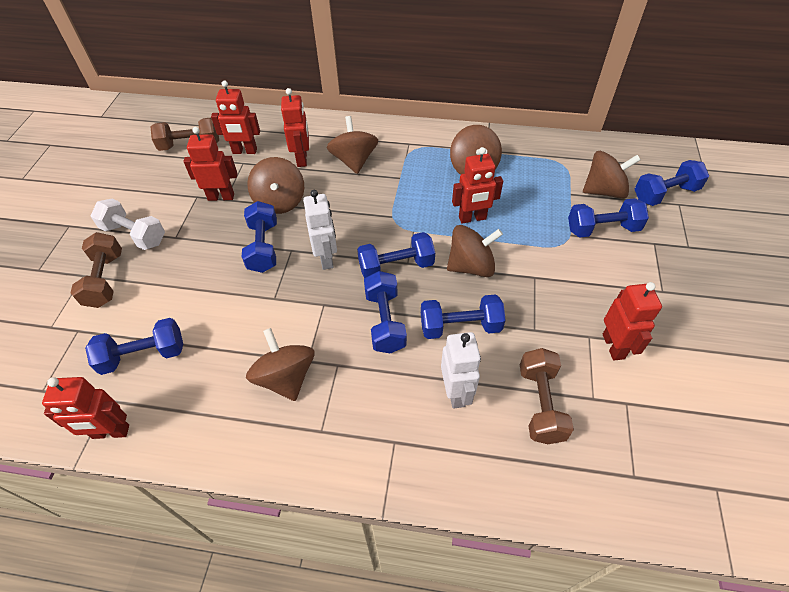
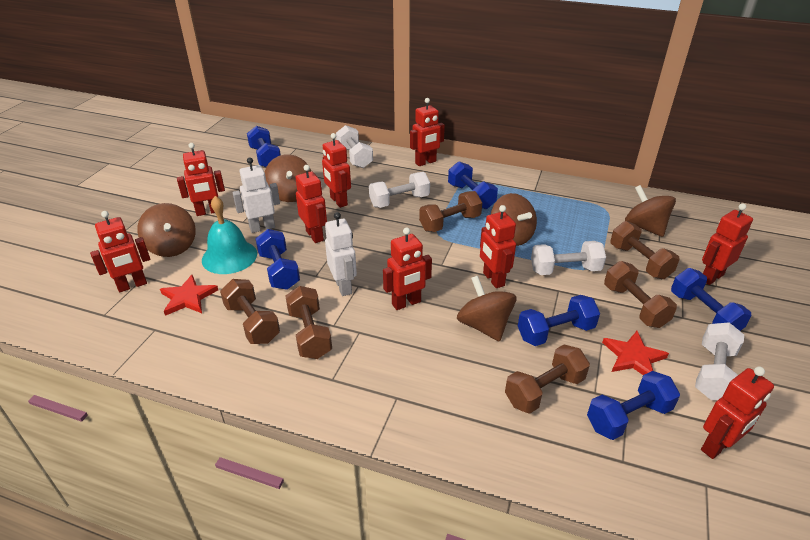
blue dumbbell: [85,318,183,375] [242,201,277,273] [357,232,435,278] [364,271,407,353] [421,294,506,339] [568,198,649,238] [635,160,709,206] = 7 -> [247,126,281,167] [255,229,300,290] [448,161,498,209] [518,295,600,346] [587,371,680,440] [671,268,751,331] = 6
brown dumbbell: [70,232,122,308] [151,118,219,151] [520,348,574,444] = 3 -> [220,279,280,344] [285,286,332,359] [419,191,482,232] [505,345,590,414] [604,261,677,328] [610,221,680,279] = 6
brown spinning top: [246,328,314,401] [247,157,304,214] [327,116,378,174] [447,225,503,277] [450,125,502,175] [583,151,641,199] = 6 -> [137,203,196,257] [265,154,311,202] [457,276,516,342] [491,193,537,246] [625,185,676,237] = 5
red robot: [42,377,129,439] [183,127,238,201] [211,81,260,154] [281,88,309,167] [452,147,503,224] [603,282,662,360] = 6 -> [90,211,150,292] [177,143,225,216] [295,165,327,243] [322,133,351,208] [383,227,432,310] [410,98,445,166] [480,205,516,288] [701,367,774,459] [702,203,753,285] = 9
red star: none = 0 -> [160,275,218,316] [602,331,669,375] = 2
turquoise bell: none = 0 -> [202,196,257,274] = 1
white dumbbell: [91,198,165,250] = 1 -> [336,125,373,168] [369,172,430,208] [531,241,606,275] [695,323,744,400] = 4

